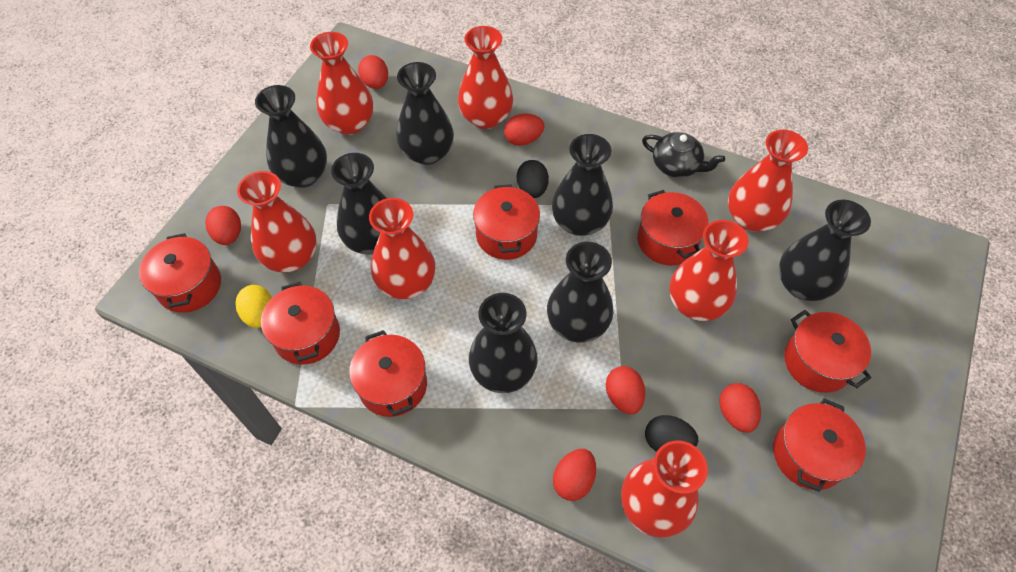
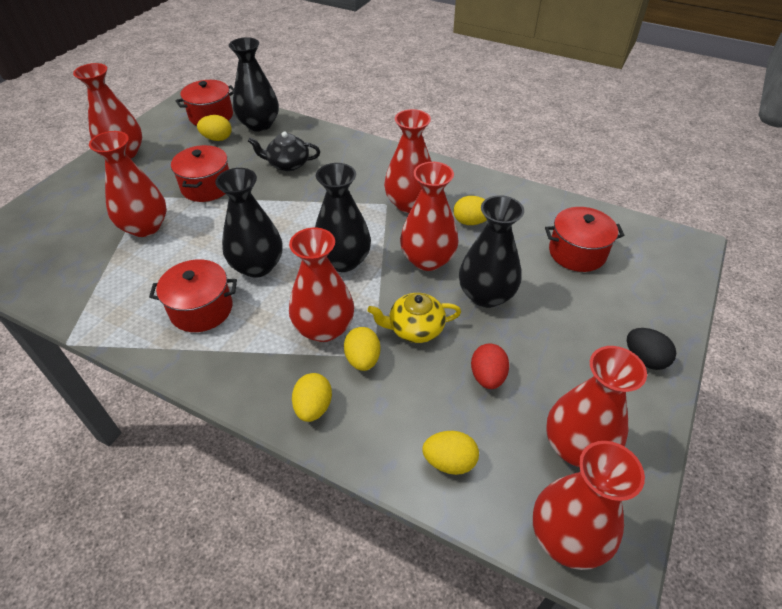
black egg: [517,160,549,198] [645,415,698,452] = 2 -> [627,328,676,370] = 1
black vase: [255,85,327,188] [331,153,387,255] [396,62,454,165] [469,293,538,393] [547,242,614,343] [552,134,613,236] [779,200,871,301] = 7 -> [215,168,282,278] [229,37,279,132] [315,163,371,272] [459,195,524,308] = 4
red egg: [205,206,241,245] [358,55,388,89] [504,114,544,146] [553,449,596,501] [606,366,645,414] [719,383,761,433] = 6 -> [471,344,509,389] = 1
red pot: [139,233,221,313] [261,282,340,365] [349,330,427,417] [473,184,540,260] [637,190,709,265] [773,398,866,492] [784,310,871,393] = 7 -> [149,259,237,332] [171,145,229,202] [176,80,234,126] [545,207,625,272] = 4
yellow egg: [235,285,272,328] = 1 -> [197,115,232,141] [292,373,332,422] [344,327,380,371] [422,431,479,475] [454,196,487,225] = 5
yellow teapot: none = 0 -> [367,293,461,343] = 1

